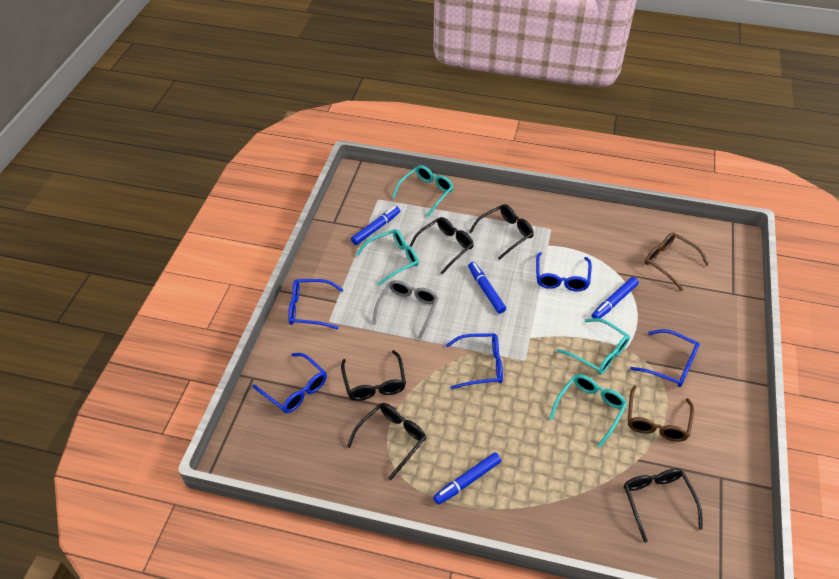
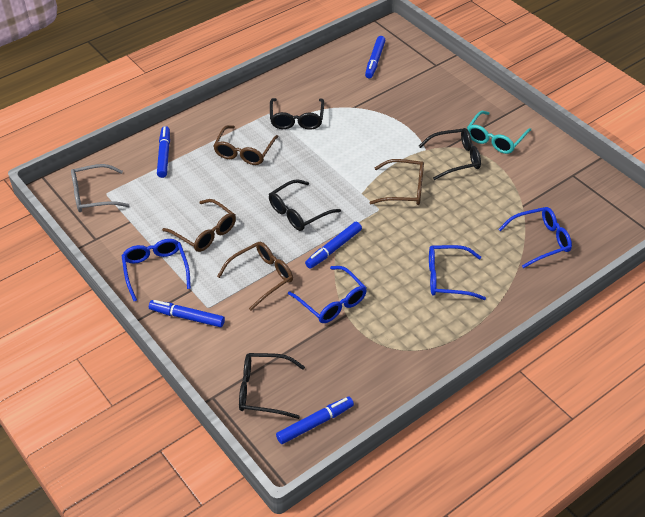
black glasses: [341,350,406,401] [347,403,426,480] [410,217,474,274] [469,204,534,260] [624,469,703,542] = 5 -> [239,353,305,419] [269,179,341,231] [270,98,324,130] [419,128,481,180] = 4
blue glasses: [252,353,327,413] [288,279,344,329] [446,333,503,389] [536,252,592,292] [630,329,700,387] = 5 -> [122,239,191,301] [288,266,367,323] [429,245,486,300] [498,207,572,268] = 4
blue marker: [351,206,400,245] [433,452,501,505] [468,262,506,314] [592,277,639,318] = 4 -> [149,300,225,327] [157,126,170,178] [276,397,354,444] [305,222,362,269] [365,36,386,78] = 5
brown glasses: [628,385,694,442] [645,232,709,291] = 2 -> [162,199,236,252] [213,125,279,165] [217,242,293,311] [369,159,424,205] = 4
turquoise glasses: [356,229,419,286] [392,165,453,217] [549,374,627,447] [557,318,630,375] = 4 -> [467,111,531,154] = 1

